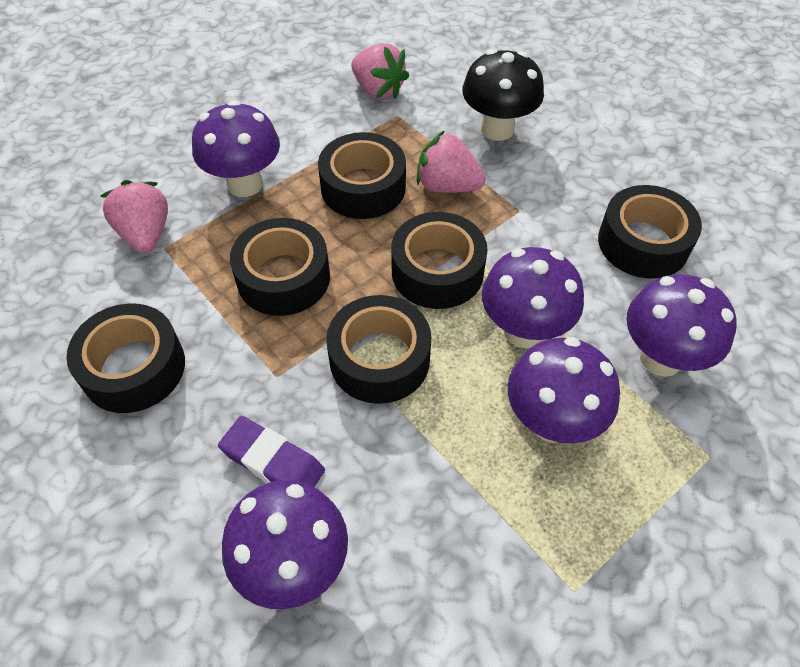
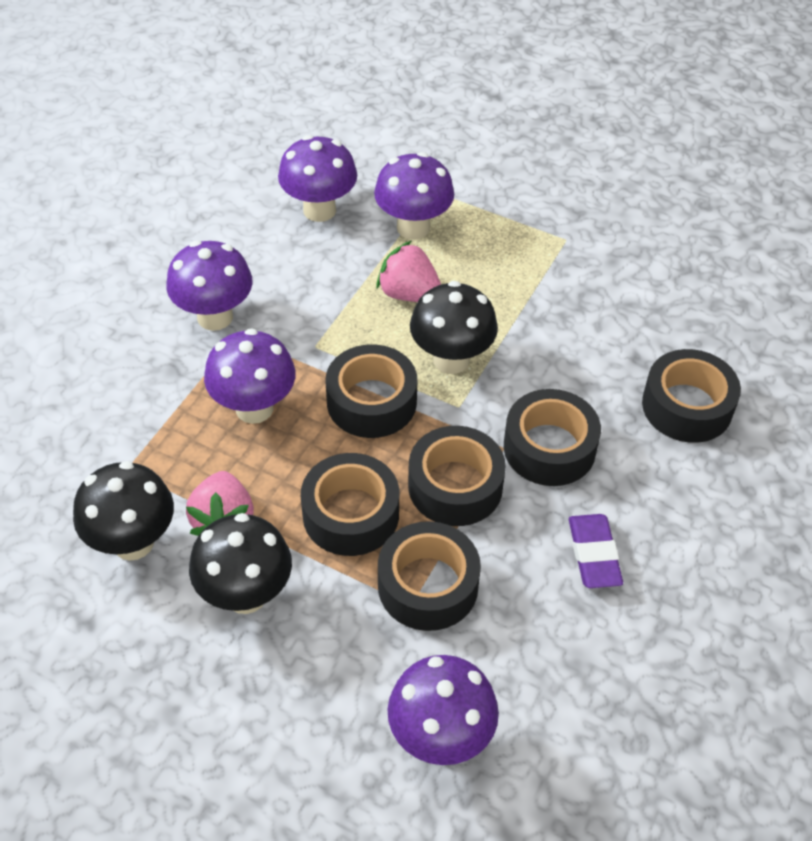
black mushroom: [462,49,544,141] = 1 -> [73,461,174,561] [189,513,292,614] [410,281,498,374] = 3
pink strawberry: [101,180,168,253] [351,43,409,99] [417,130,486,193] = 3 -> [186,471,254,536] [376,241,441,302] = 2

